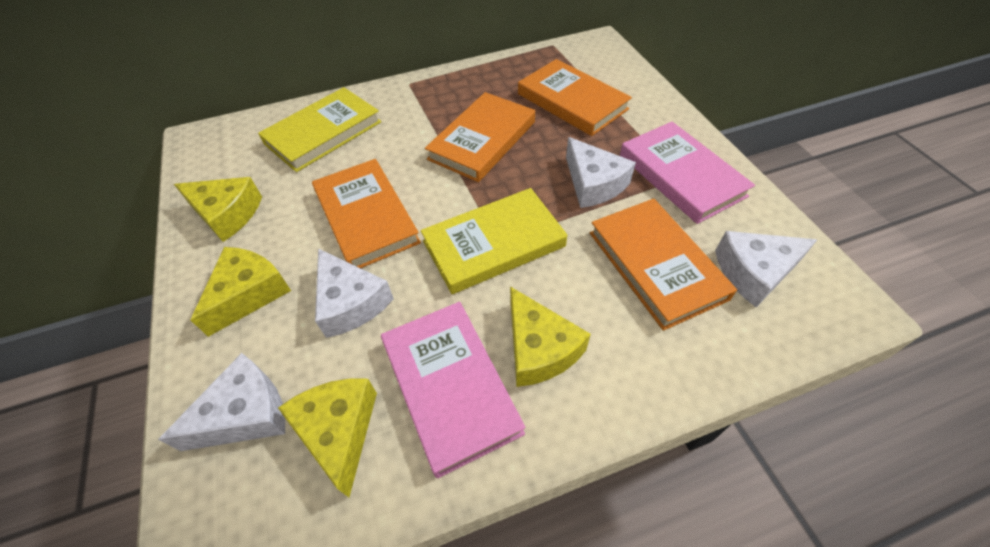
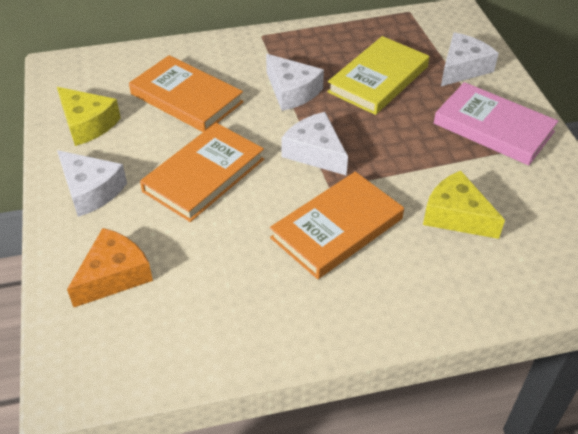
orange book: [312,159,421,268] [425,92,535,182] [518,59,632,136] [590,199,737,331] = 4 -> [129,55,244,132] [140,123,264,222] [270,172,404,279] = 3
orange cheese: none = 0 -> [67,228,153,307] = 1
pink book: [381,302,526,478] [620,122,755,224] = 2 -> [434,82,558,165] = 1
yellow book: [258,87,381,172] [421,188,567,294] = 2 -> [327,36,429,115] = 1
yellow cheese: [174,177,262,242] [191,247,291,337] [278,379,377,497] [510,286,591,387] = 4 -> [57,87,121,146] [423,171,505,239] = 2

